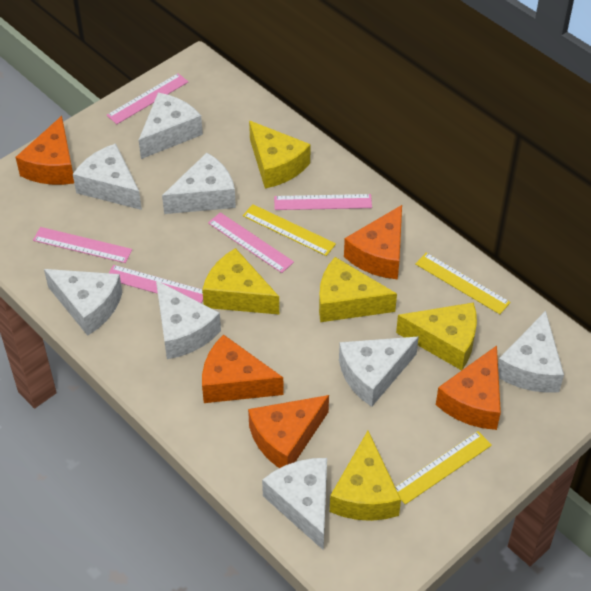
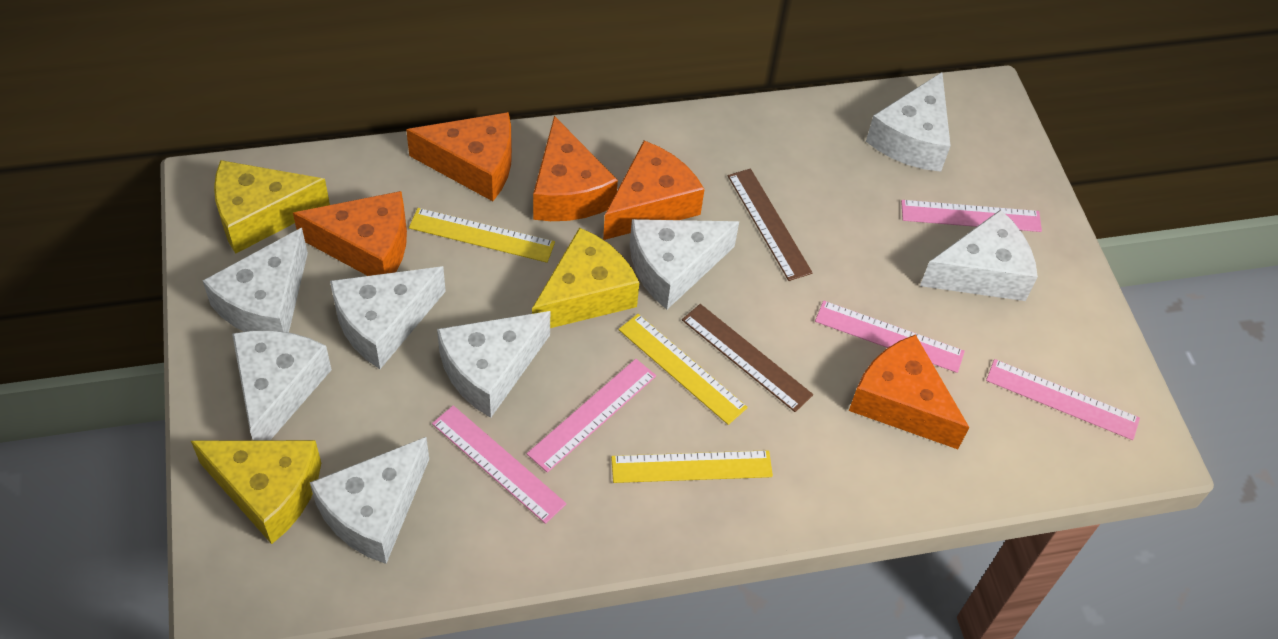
brown ruler: none = 0 -> [682,304,813,412] [728,168,813,281] = 2
yellow cheese: [202,248,279,314] [249,121,311,188] [319,257,397,322] [330,431,401,521] [396,302,477,371] = 5 -> [191,440,321,544] [214,160,330,254] [532,227,640,328] = 3

